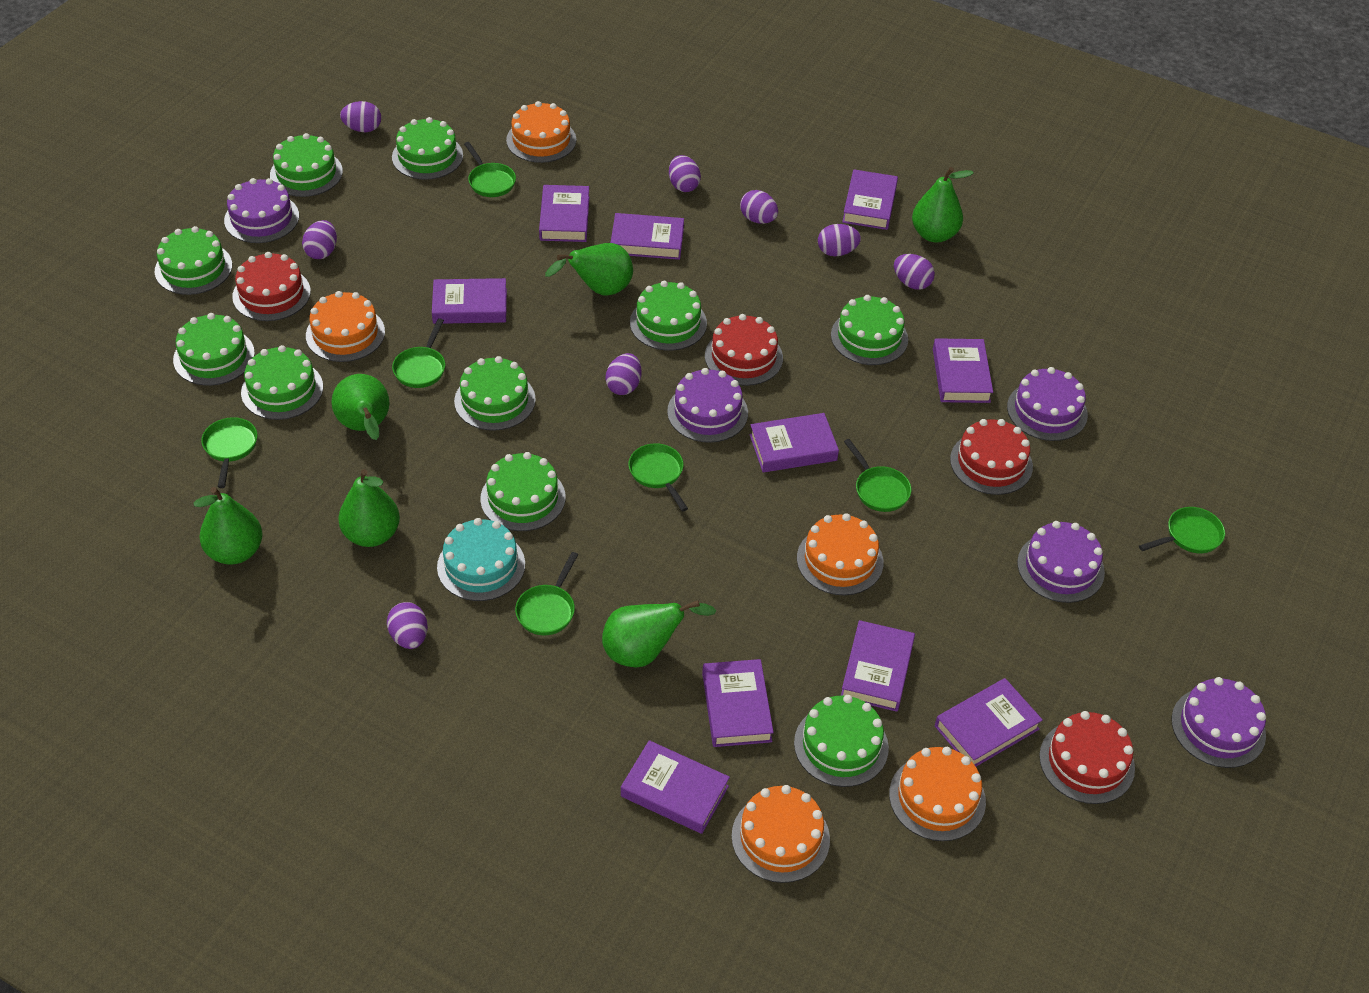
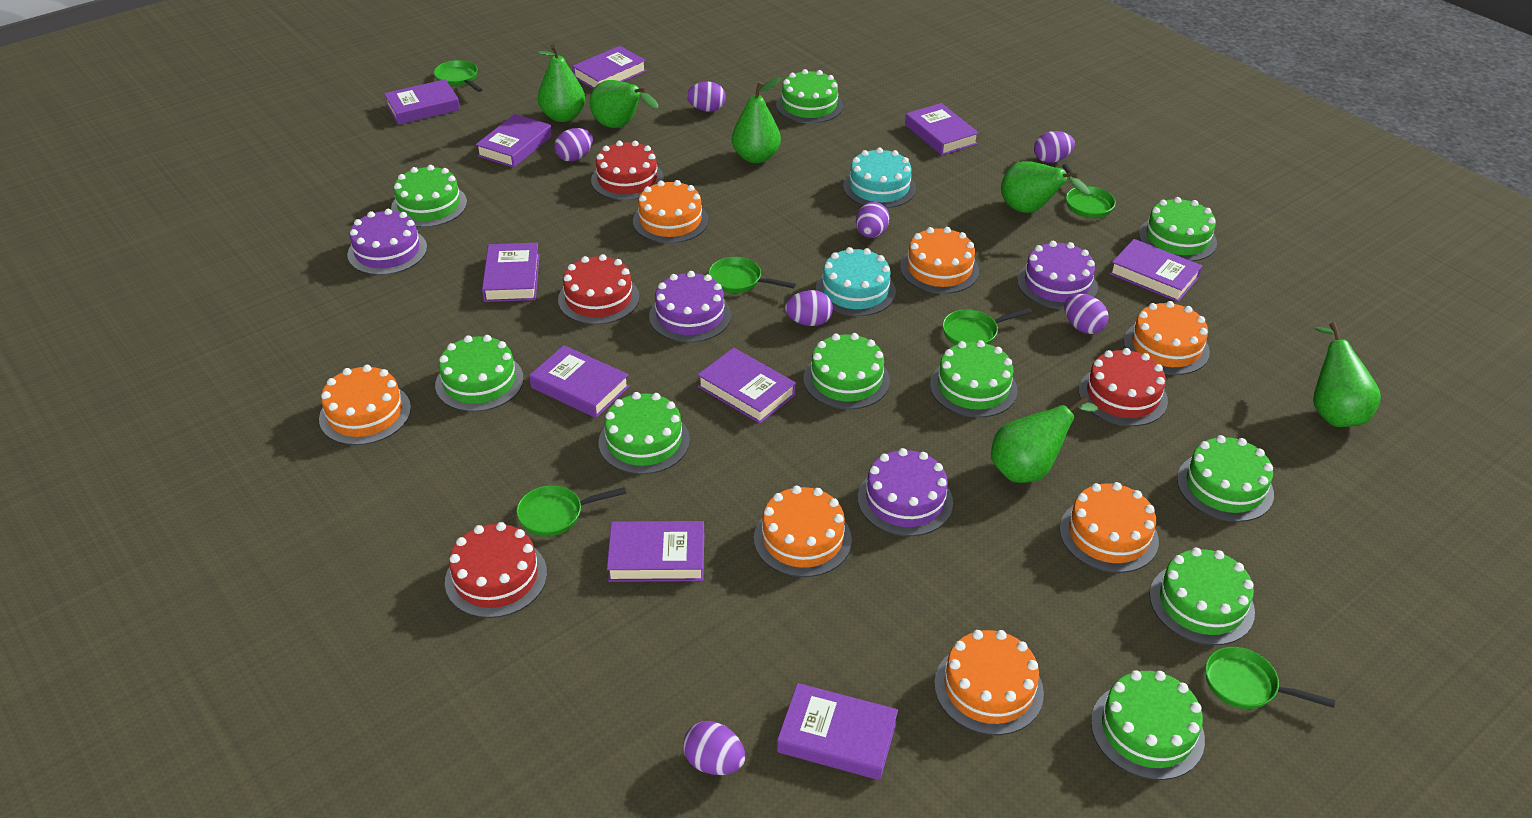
green pan: [201,417,257,488] [392,318,445,388] [464,142,516,197] [515,552,578,635] [628,443,688,511] [844,439,911,512] [1139,507,1225,553] = 7 -> [434,60,483,92] [516,485,626,537] [709,257,796,293] [943,308,1032,345] [1062,164,1116,218] [1205,647,1335,709] = 6
orange cake: [306,291,385,362] [506,101,576,163] [732,785,830,883] [797,513,883,595] [889,747,986,841] = 5 -> [319,365,411,445] [633,180,708,243] [754,486,852,577] [900,227,979,294] [934,630,1044,735] [1060,482,1159,573] [1124,301,1210,375] = 7
purple cake: [224,178,299,243] [667,368,748,443] [1007,367,1088,441] [1017,521,1105,603] [1171,677,1266,768] = 5 -> [347,209,427,275] [649,271,731,342] [858,448,953,536] [1017,241,1098,309] = 4
purple egg: [302,220,337,259] [340,101,381,132] [387,602,428,649] [605,353,642,395] [669,155,701,192] [740,190,778,224] [818,224,861,256] [894,254,935,290] = 8 -> [554,128,593,161] [683,721,745,775] [686,82,726,112] [785,290,833,326] [856,202,890,238] [1034,131,1075,163] [1064,294,1108,334] = 7
turquoise cake: [437,518,525,601] = 1 -> [816,247,896,316] [843,148,916,208] = 2

